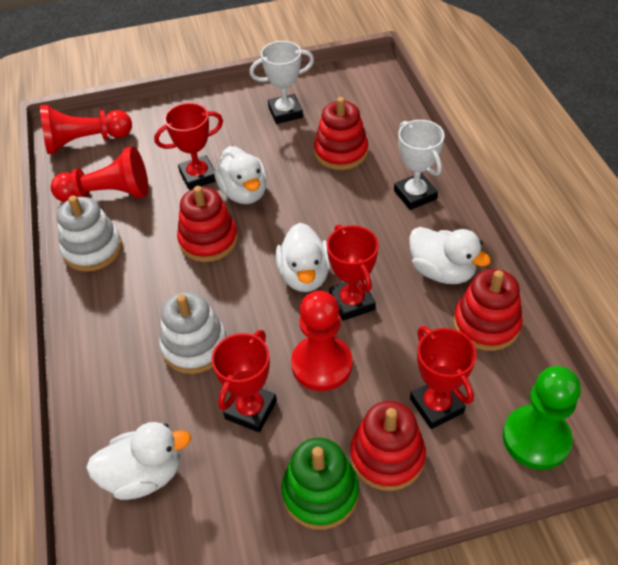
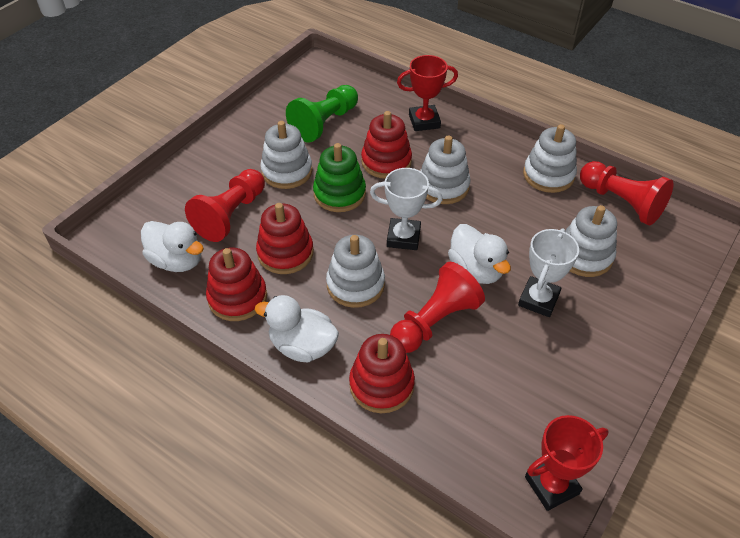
red trophy: [154,103,223,190] [212,330,277,433] [327,224,379,321] [410,326,477,429] = 4 -> [397,55,458,131] [525,415,609,511] = 2
white duck: [86,422,191,500] [214,146,267,204] [276,223,331,292] [409,227,491,284] = 4 -> [141,221,204,272] [255,295,339,362] [448,224,511,284] = 3
white stacking toy: [57,196,122,272] [159,292,227,374] = 2 -> [260,121,313,189] [326,235,385,308] [420,135,471,204] [523,124,577,193] [565,205,617,277] = 5

